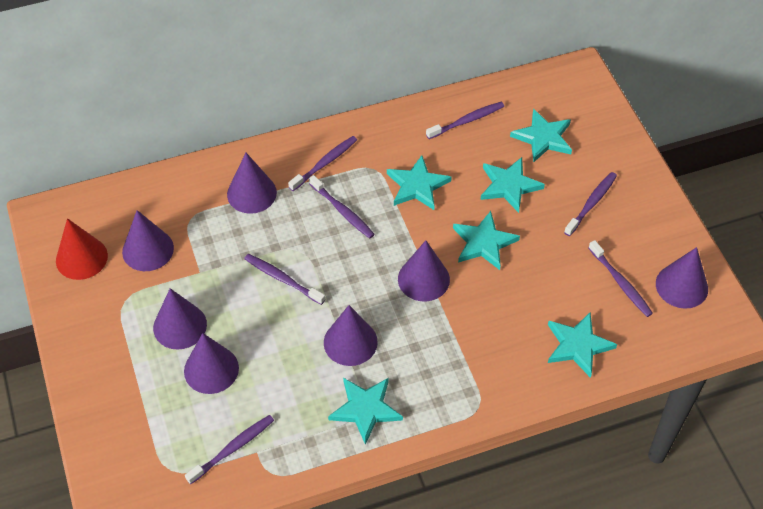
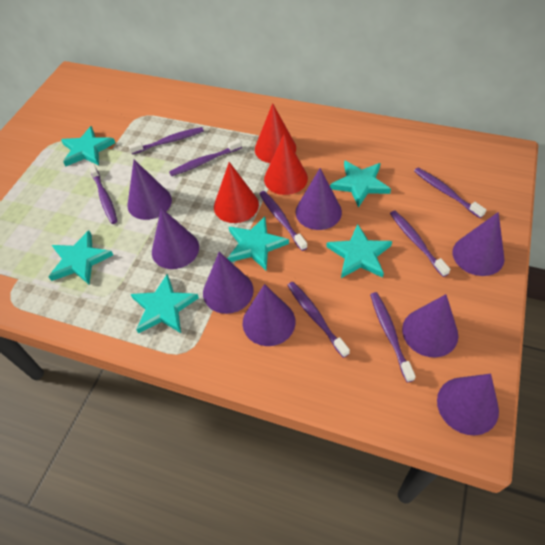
purple cone: [122,210,174,271] [153,288,207,350] [184,333,239,394] [227,153,277,214] [324,305,378,366] [398,240,450,301] [656,247,708,309] = 7 -> [127,160,172,220] [152,208,199,269] [203,252,254,314] [243,284,296,346] [296,168,342,230] [402,294,458,357] [437,374,499,435] [453,212,505,276] = 8
purple toothbrush: [185,415,274,484] [244,254,325,305] [288,136,357,191] [309,175,375,239] [426,102,504,139] [564,172,617,236] [589,240,653,317] = 7 -> [89,164,117,224] [129,127,204,154] [169,139,242,176] [259,191,307,251] [287,282,350,358] [370,292,416,382] [390,210,450,277] [414,168,486,218] = 8
red cone: [56,218,108,280] = 1 -> [214,162,259,223] [255,103,296,163] [264,134,308,195] = 3

